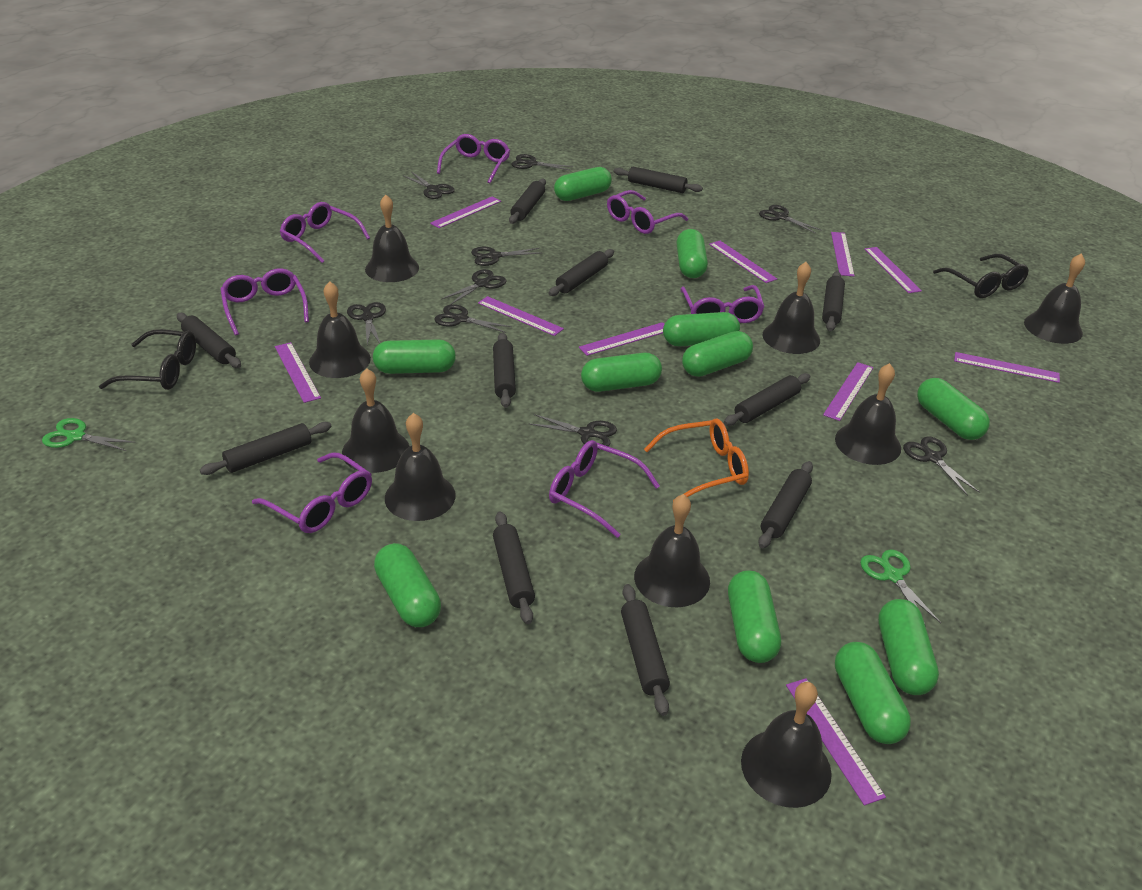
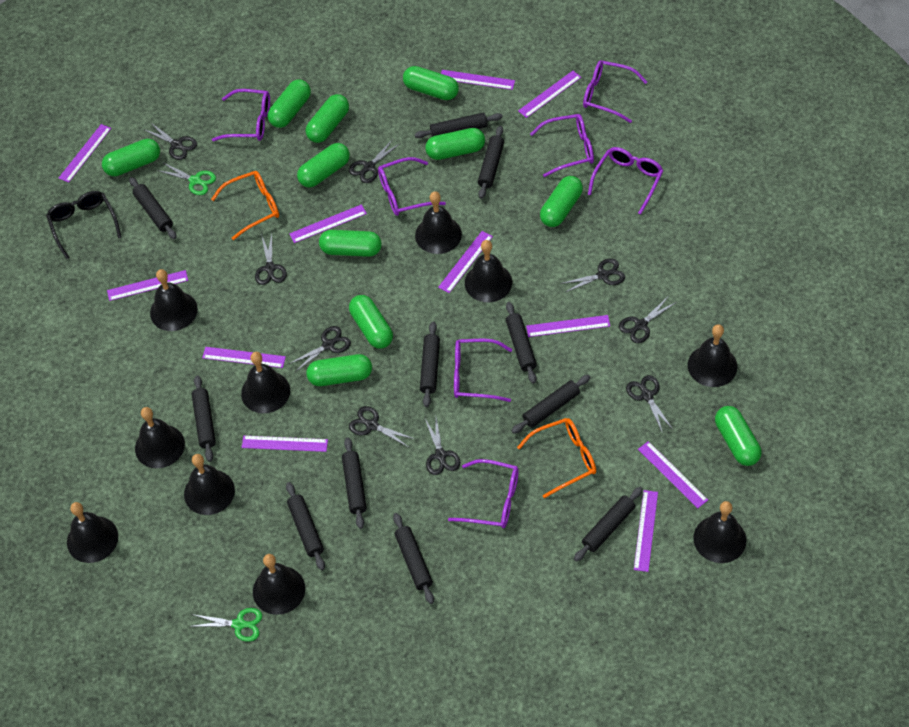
black bell: [309,281,371,378] [342,368,410,473] [365,195,419,282] [385,413,456,521] [634,494,710,607] [741,682,832,808] [762,262,820,354] [835,363,901,465] [1024,253,1085,344] = 9 -> [67,502,118,563] [135,407,185,468] [150,269,198,331] [184,454,235,515] [241,352,290,413] [253,554,305,615] [415,191,462,254] [465,240,512,302] [688,324,738,387] [693,501,746,563] = 10
black glasses: [99,329,196,390] [933,254,1029,298] = 2 -> [46,191,122,259] = 1
orange glasses: [644,419,749,501] = 1 -> [211,171,279,240] [517,418,596,498] = 2
purple ruler: [275,342,321,403] [430,196,501,228] [478,296,564,336] [579,322,664,356] [709,241,777,283] [786,678,886,805] [823,362,873,421] [831,232,855,276] [864,247,922,293] [954,352,1060,383] = 10 -> [59,124,111,183] [107,270,188,301] [202,347,286,368] [242,436,328,452] [289,204,367,243] [438,231,493,293] [441,70,515,90] [518,71,581,118] [526,315,610,337] [634,490,658,572] [638,441,708,508] = 11

